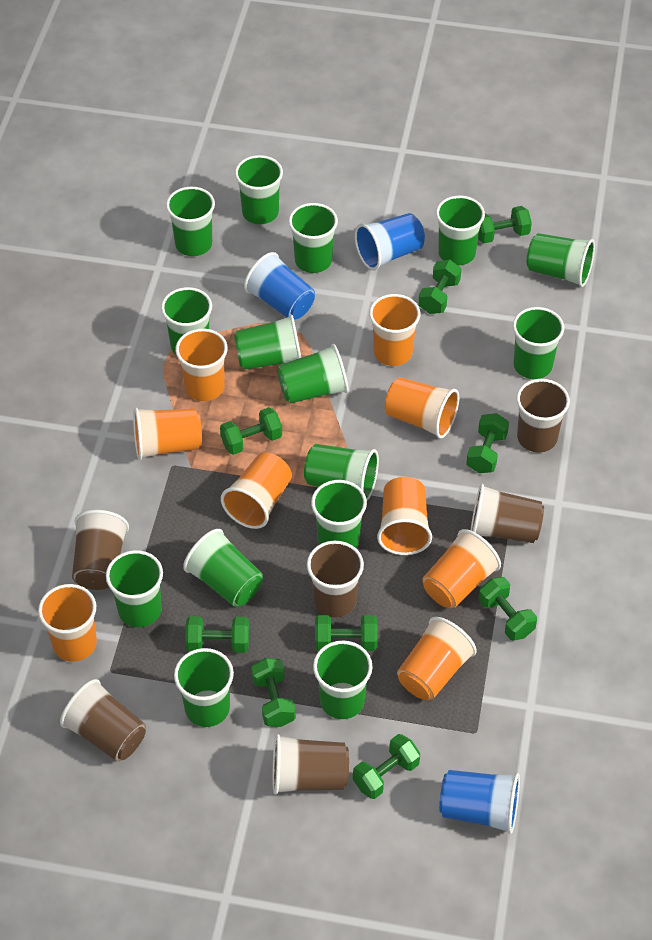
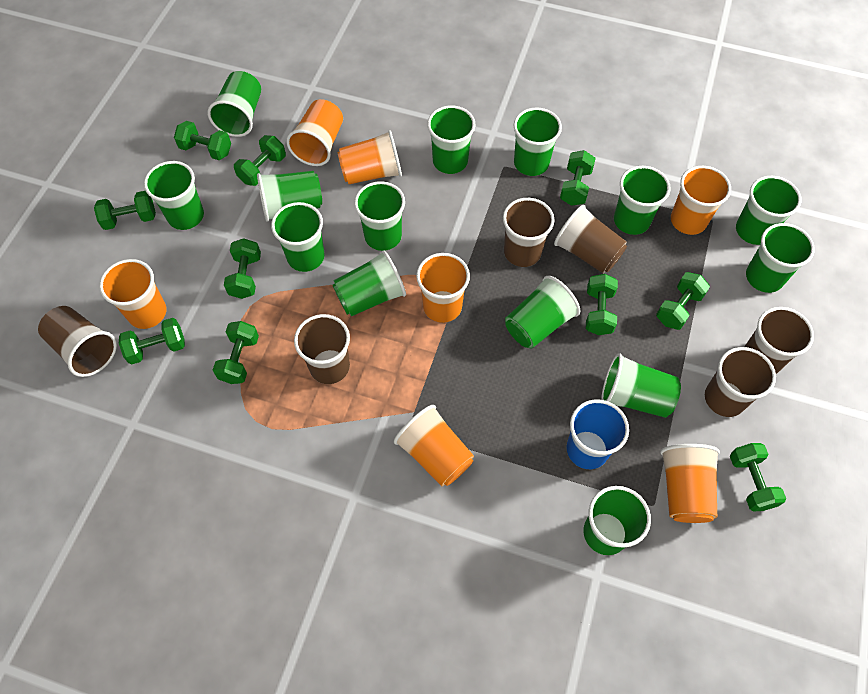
blue cup: [244,252,315,320] [355,213,425,270] [439,770,520,834] = 3 -> [566,400,629,469] = 1
green cup: [106,550,163,627] [161,287,212,355] [166,187,215,256] [174,648,234,727] [183,529,263,607] [234,314,301,370] [235,155,283,224] [277,344,348,404] [289,203,338,273] [304,444,379,501] [311,480,367,548] [313,640,373,719] [436,196,485,265] [513,307,564,379] [527,233,595,287] = 15 -> [144,161,204,230] [208,71,261,137] [257,171,322,222] [271,202,325,272] [332,250,406,316] [354,181,405,251] [427,106,475,174] [505,276,580,349] [513,107,562,176] [583,486,651,555] [601,353,681,418] [614,166,670,235] [736,176,802,245] [746,223,815,293] = 14
green dumbbell: [185,616,249,653] [220,407,282,455] [251,658,296,727] [315,615,377,651] [353,734,420,799] [418,260,461,314] [466,413,509,473] [478,206,532,243] [478,577,537,641] = 9 -> [94,191,156,230] [119,318,185,364] [174,121,231,160] [213,321,259,384] [224,238,261,299] [234,135,286,186] [560,150,596,206] [586,274,618,335] [656,272,710,330] [730,443,786,511] = 10
orange cup: [38,584,97,662] [133,408,202,460] [175,329,228,401] [221,452,292,529] [369,294,421,366] [377,477,432,555] [385,377,459,439] [397,617,477,700] [422,529,501,609] = 9 -> [99,259,166,329] [286,99,343,166] [337,130,402,184] [394,405,474,486] [416,253,470,323] [660,444,720,523] [671,166,731,235] = 7

